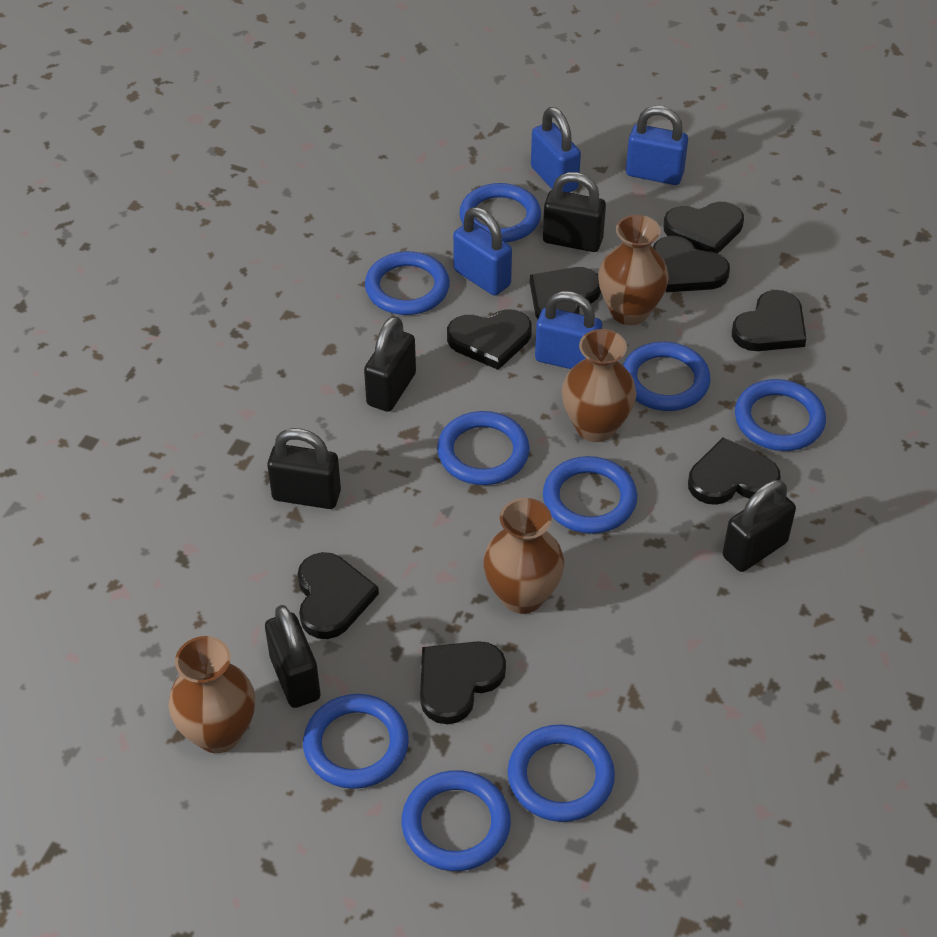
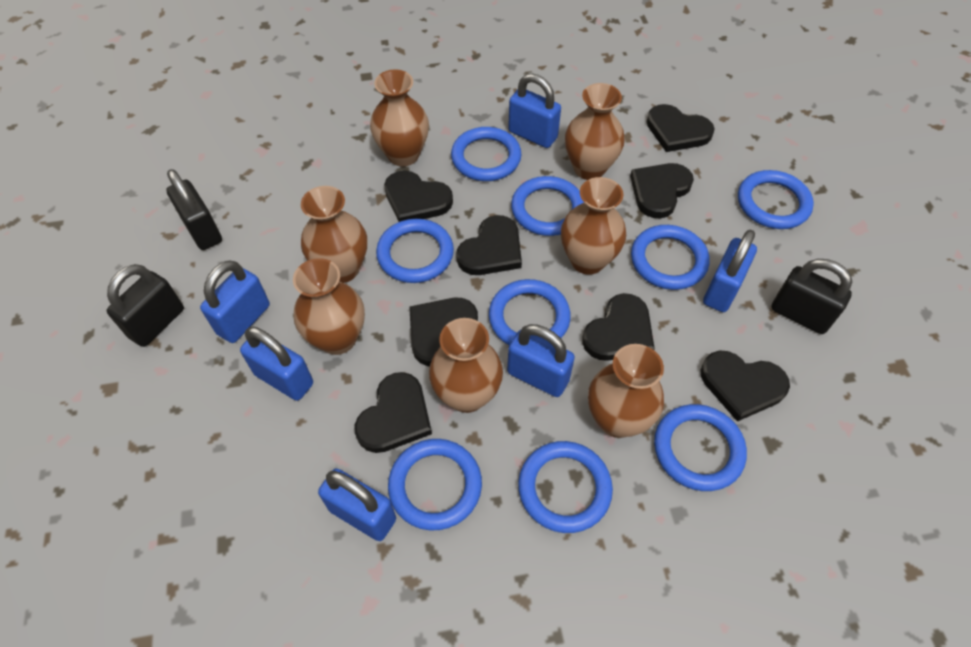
black padlock: [265,605,320,708] [267,428,341,509] [364,316,416,412] [543,172,606,252] [723,480,796,572] = 5 -> [107,264,184,347] [166,169,222,250] [771,259,852,334] = 3
blue padlock: [453,207,512,296] [531,107,581,193] [535,291,602,369] [626,106,688,185] = 4 -> [200,260,270,343] [240,326,313,401] [318,469,396,541] [507,324,575,397] [508,73,561,148] [703,230,757,312] = 6
brown vase: [169,636,255,753] [483,498,564,614] [562,329,636,442] [598,215,669,325] = 4 -> [293,258,365,355] [301,186,367,283] [370,69,429,166] [429,318,503,413] [561,177,626,275] [565,83,625,180] [588,344,664,438] = 7

